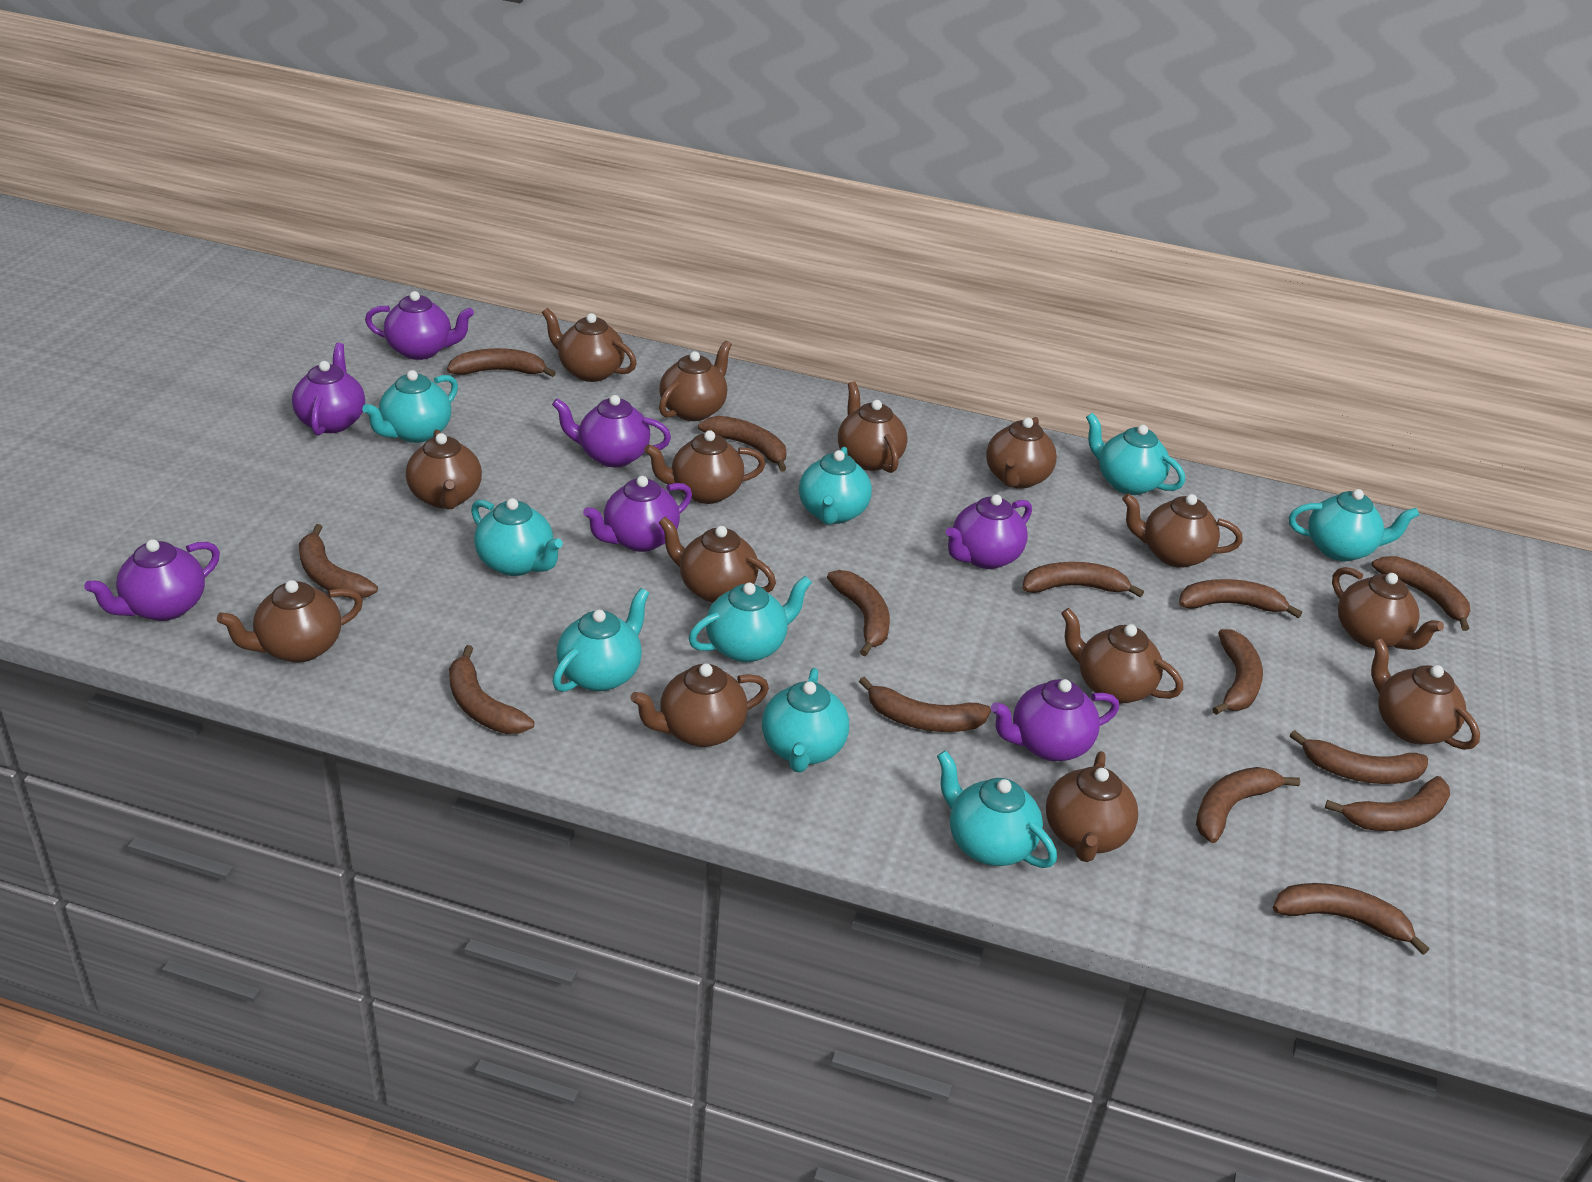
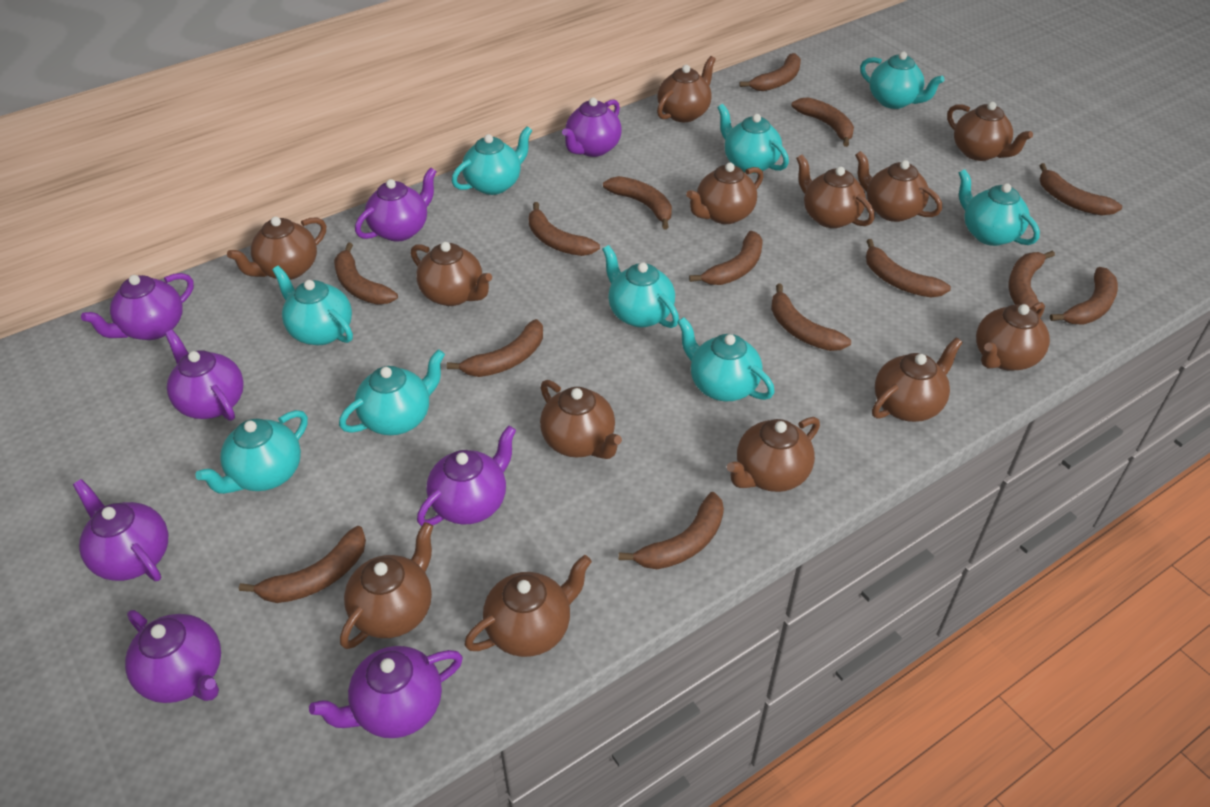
brown teapot: [217,580,363,663] [406,429,482,509] [542,308,637,382] [631,664,769,747] [644,430,765,504] [659,341,732,421] [659,517,776,603] [838,381,908,473] [986,417,1057,489] [1046,751,1138,862] [1061,608,1183,704] [1122,493,1243,568] [1332,567,1444,650] [1371,638,1480,750] = 14 -> [227,216,326,280] [340,522,433,649] [411,242,492,306] [464,555,592,657] [540,380,622,459] [657,56,716,122] [686,163,763,224] [727,417,820,492] [796,154,875,228] [855,151,942,222] [872,337,963,422] [947,102,1033,161] [976,302,1050,370] = 13
purple teapot: [84,539,220,621] [292,343,365,436] [365,291,474,360] [552,395,671,467] [583,476,692,552] [946,494,1032,569] [991,679,1119,761] = 7 -> [73,479,168,581] [81,273,194,340] [125,610,221,703] [165,330,244,421] [309,646,463,738] [355,167,437,241] [417,426,516,526] [562,98,622,157] = 8

